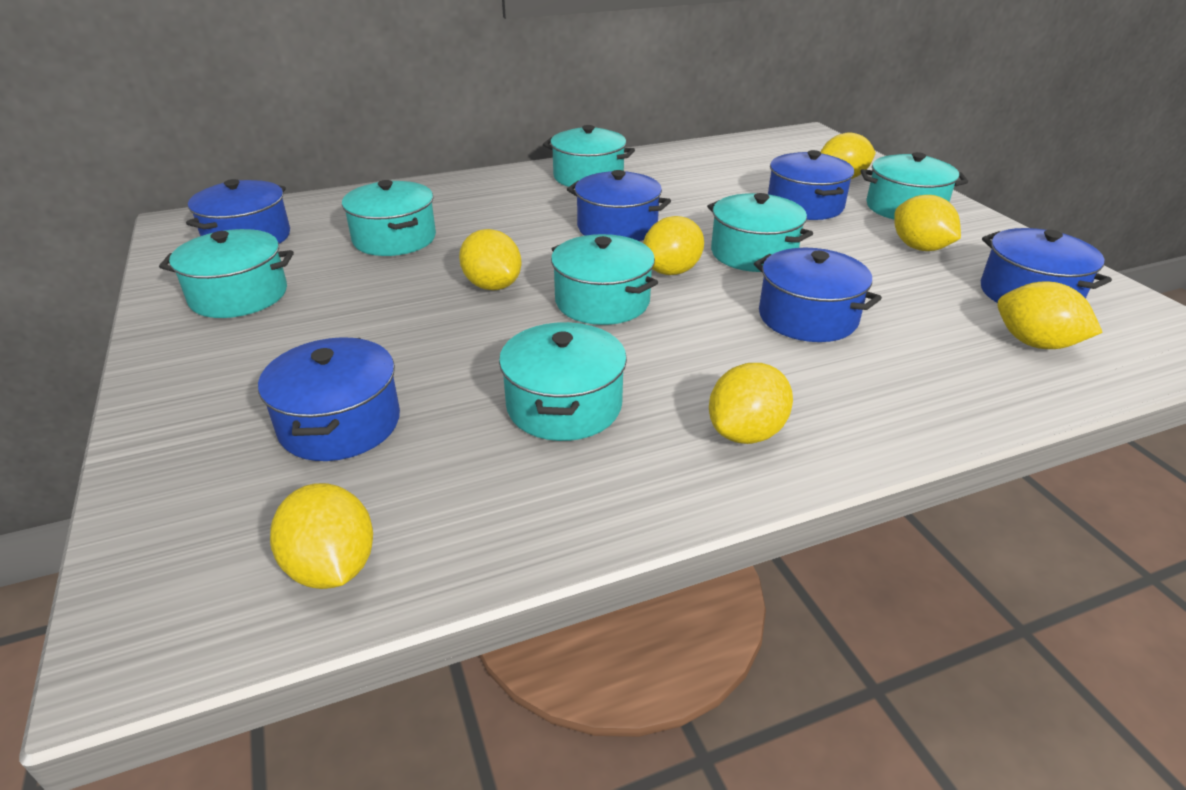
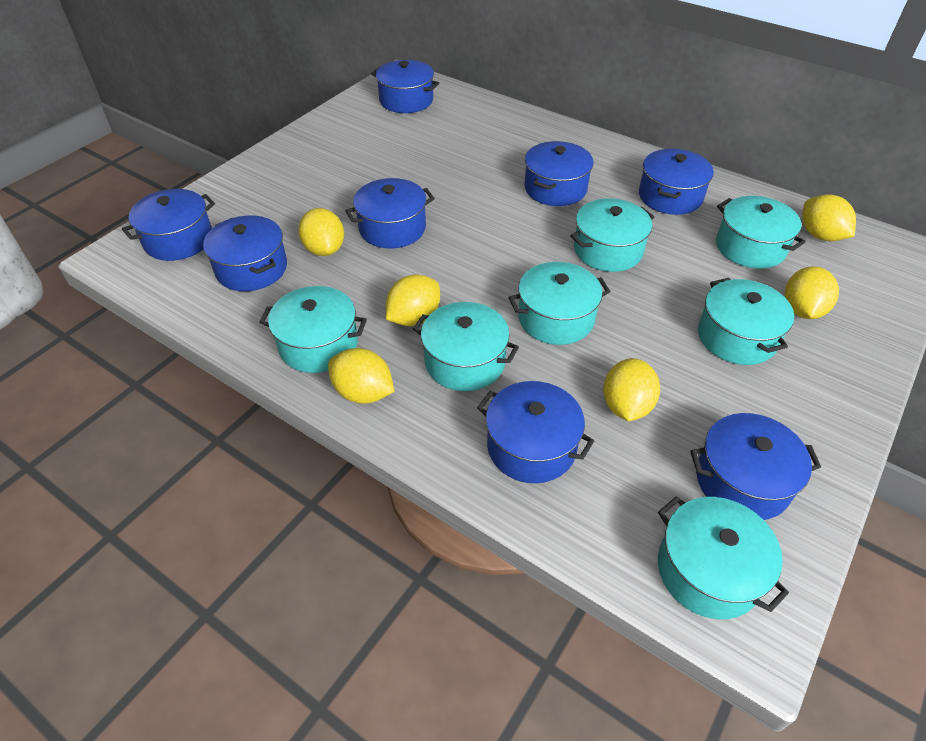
blue pot: [186,179,290,244] [258,337,400,461] [567,170,671,241] [754,248,882,342] [768,150,854,220] [981,228,1112,303] = 6 -> [122,189,215,261] [203,215,287,291] [345,178,435,249] [371,60,439,113] [477,381,594,483] [524,141,594,206] [639,149,714,215] [690,413,821,520] = 8
yellow lemon: [270,483,373,589] [459,229,522,290] [643,216,704,275] [709,363,793,444] [820,132,876,179] [894,195,961,251] [997,281,1103,349] = 7 -> [298,208,344,256] [328,348,394,404] [386,274,440,326] [603,358,660,422] [785,266,839,319] [802,194,856,241] = 6

